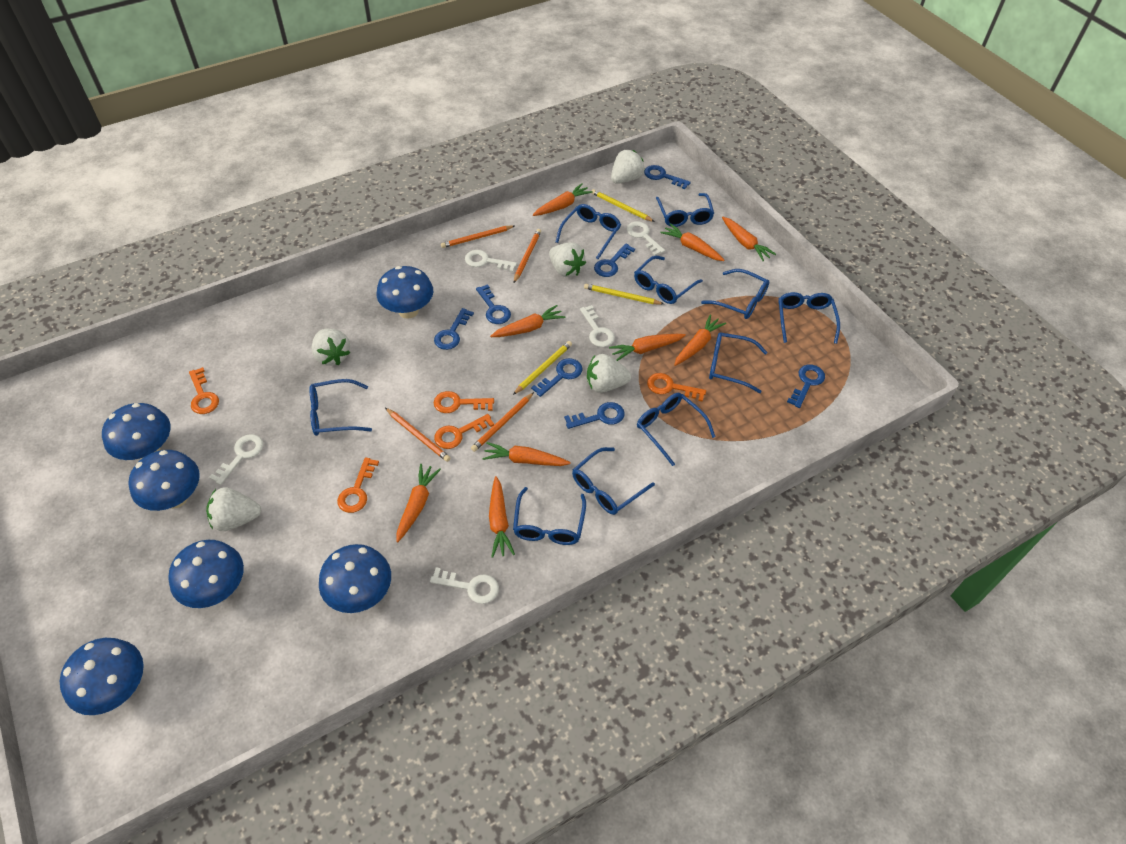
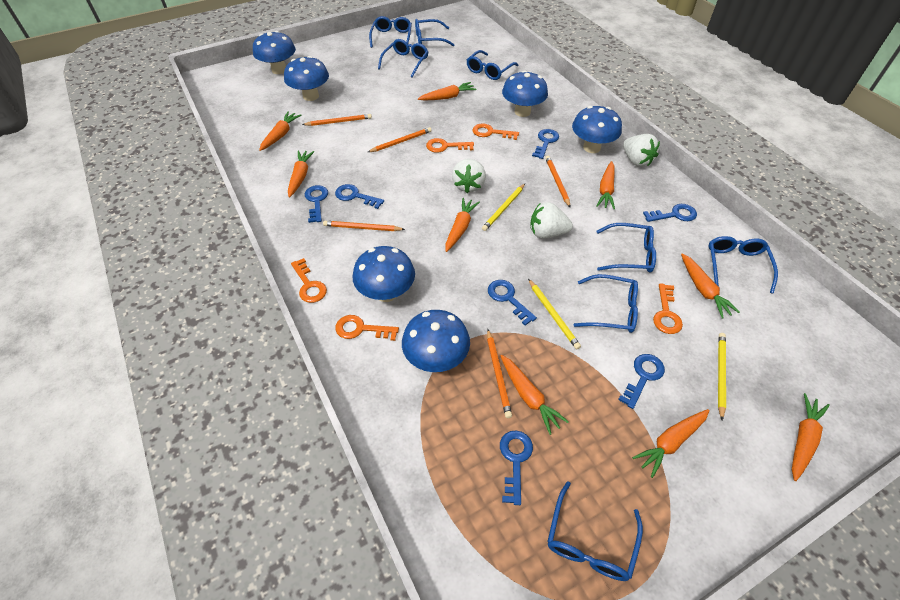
blue glasses: [309,379,372,436] [513,487,586,545] [556,204,621,259] [572,447,655,515] [634,256,703,304] [637,393,716,466] [656,193,714,227] [701,269,769,319] [709,332,768,393] [779,292,840,344] = 10 -> [369,16,412,48] [378,39,429,78] [415,19,455,46] [467,50,519,80] [547,481,643,581] [574,274,638,333] [597,223,656,273] [708,236,778,294] = 8
orange pencil: [385,408,451,462] [441,225,514,248] [471,392,534,452] [514,229,541,283] = 4 -> [302,114,372,126] [323,221,405,231] [368,127,432,152] [487,330,512,418] [545,156,570,207] = 5
white key: [209,434,263,485] [430,567,499,604] [465,250,517,272] [580,305,615,347] [626,221,665,256] = 5 -> none = 0
white strawberry: [206,487,262,531] [312,329,351,365] [549,243,586,277] [587,354,631,393] [611,150,645,184] = 5 -> [452,159,486,193] [530,202,573,239] [623,134,660,167] = 3

